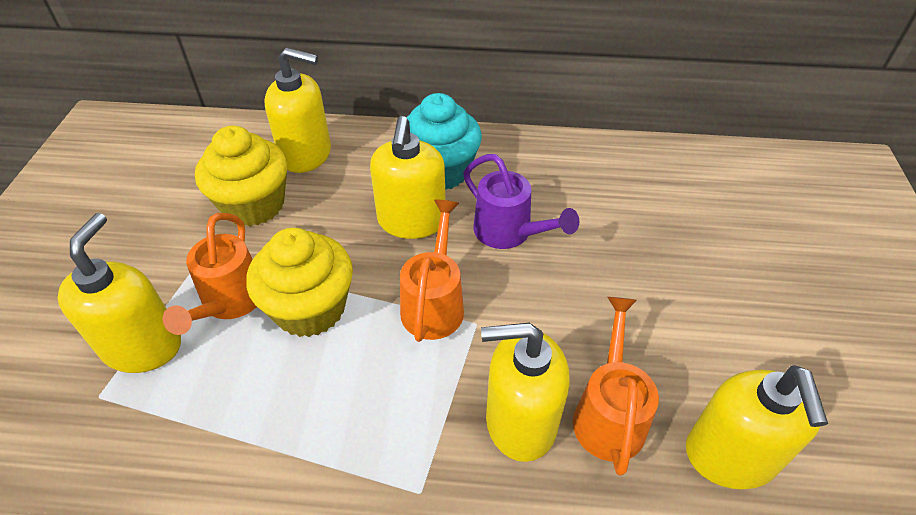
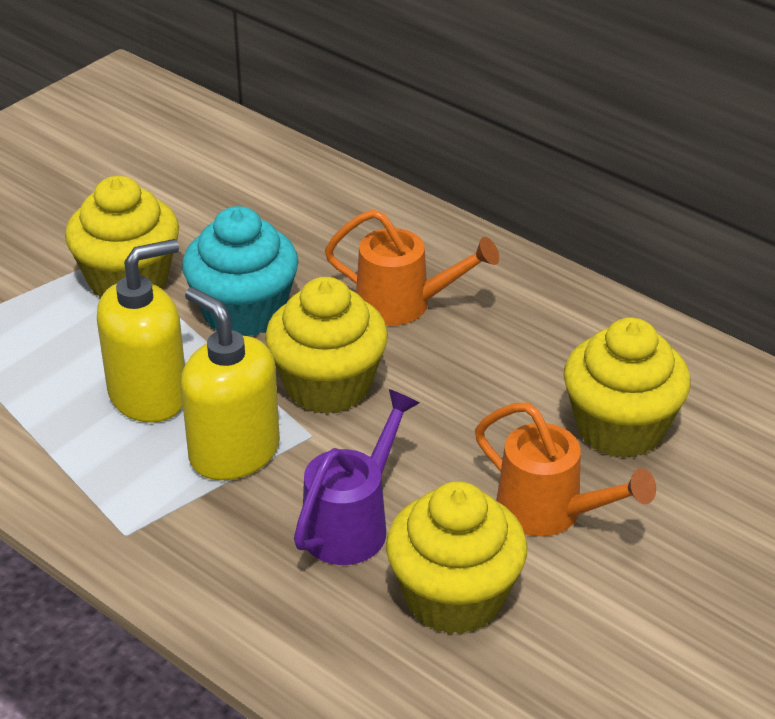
orange watering can: [163,213,257,335] [400,199,464,342] [573,297,659,476] = 3 -> [325,209,499,325] [475,402,656,536] = 2
yellow cupcake: [195,126,287,226] [246,228,353,337] = 2 -> [65,176,179,299] [265,277,388,414] [386,482,527,635] [563,318,691,458] = 4
yellow soap dispenser: [57,213,181,373] [264,48,331,173] [370,116,445,239] [481,323,570,462] [686,365,828,489] = 5 -> [97,239,185,423] [181,287,280,480] = 2

